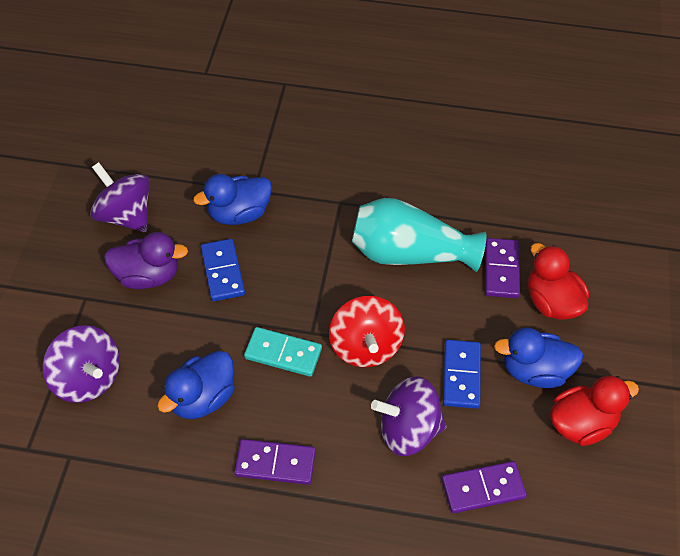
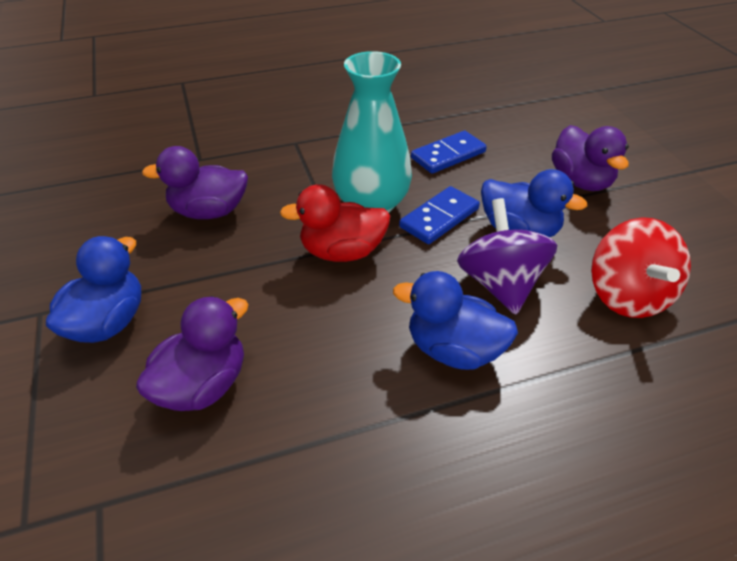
purple domino: [234,439,316,485] [442,461,527,513] [485,238,520,298] = 3 -> none = 0
purple duck: [104,232,188,289] = 1 -> [136,296,249,411] [142,146,248,219] [552,125,629,191] = 3
purple spinning top: [43,325,120,403] [90,162,150,232] [371,376,447,456] = 3 -> [457,198,557,315] = 1
red duck: [528,243,589,320] [550,376,639,446] = 2 -> [280,184,390,262] = 1
turquoise domino: [244,327,322,377] = 1 -> none = 0

